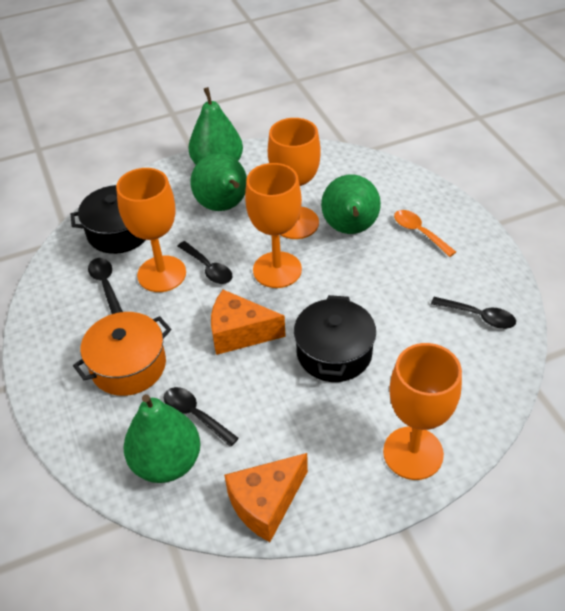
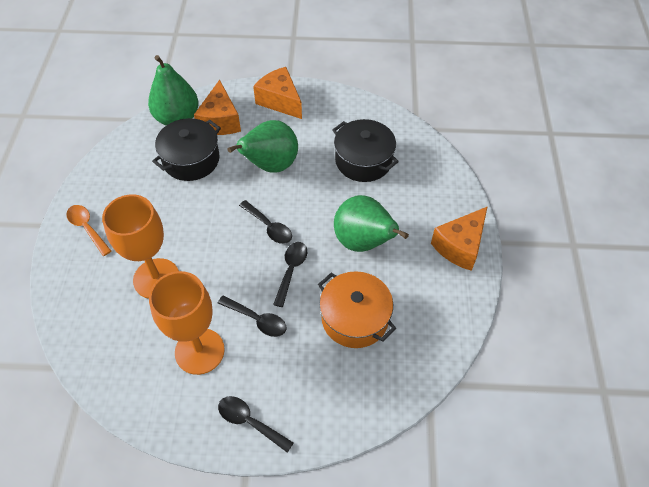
green pear: [123,394,201,483] [188,87,243,164] [191,154,247,211] [321,175,381,234] = 4 -> [148,55,199,125] [227,120,298,173] [334,195,409,252] = 3
orange cheese: [211,290,286,355] [224,453,308,542] = 2 -> [194,80,241,135] [253,67,302,119] [431,206,488,271] = 3
orange goblet: [116,168,186,292] [245,163,302,288] [268,118,321,239] [383,343,462,480] = 4 -> [102,194,179,299] [149,271,225,375] = 2

